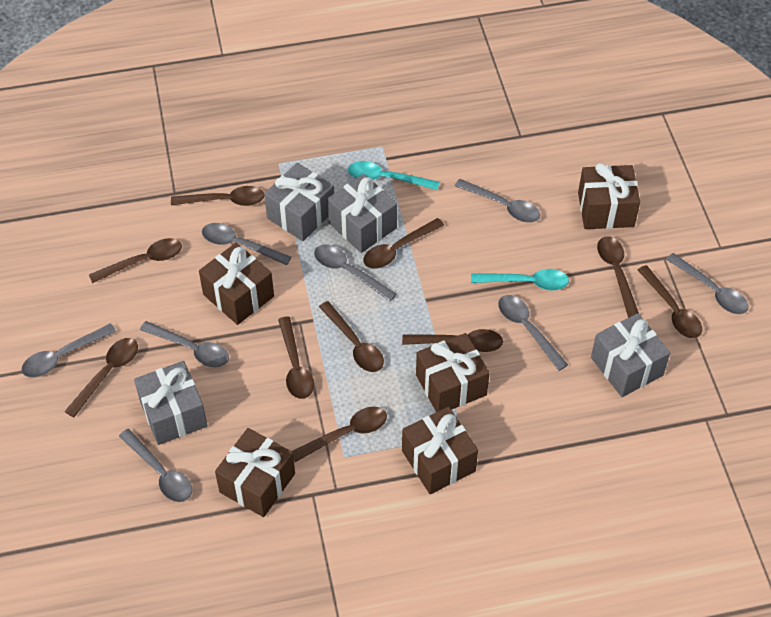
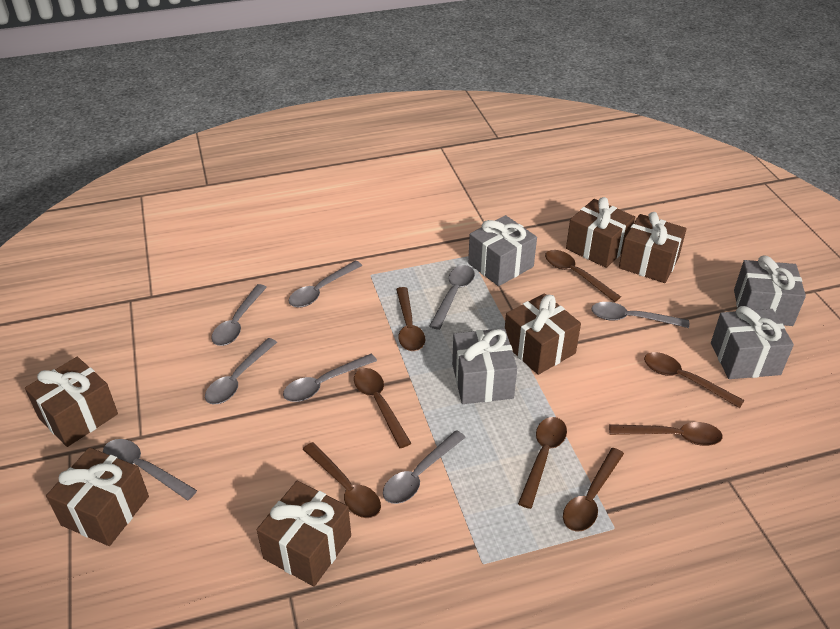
brown gift: [199,243,274,325] [215,428,295,517] [402,407,478,494] [416,333,490,412] [578,163,640,229] = 5 -> [25,357,118,447] [46,447,149,546] [257,481,351,587] [505,293,581,375] [566,197,635,268] [619,212,687,283] = 6
brown spoon: [64,338,138,418] [89,238,182,283] [171,186,264,206] [278,316,314,399] [292,407,387,462] [319,301,384,372] [363,218,444,269] [402,329,503,352] [597,236,639,318] [638,265,702,338] = 10 -> [303,442,381,518] [354,368,411,448] [396,287,425,351] [518,417,567,509] [545,250,621,302] [563,448,624,532] [609,422,723,446] [644,352,745,408] = 8
turquoise spoon: [348,161,439,190] [471,269,569,290] = 2 -> none = 0

